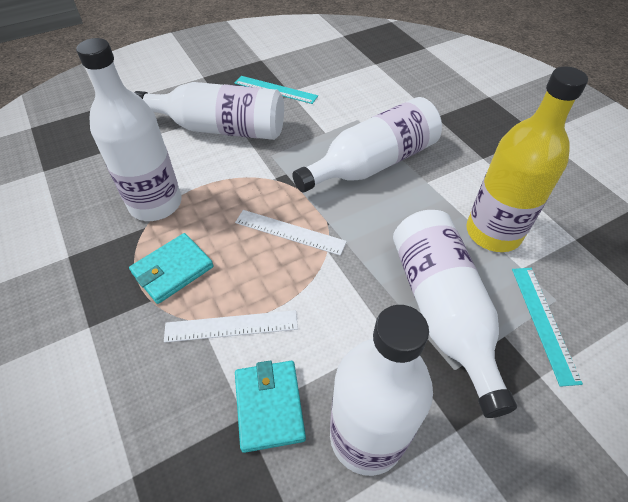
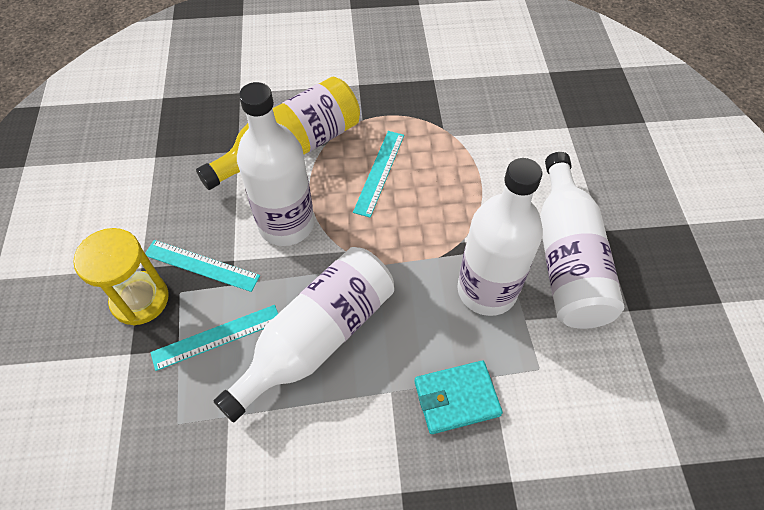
turquoise ruler: [235,76,318,104] [512,268,583,387] = 2 -> [145,240,260,292] [150,305,278,371] [353,131,404,218] = 3
turquoise wallet: [129,233,214,304] [235,360,306,453] = 2 -> [414,360,503,434] = 1
white bottle: [76,38,182,221] [134,82,284,140] [292,97,442,193] [330,305,433,476] [393,210,517,418] = 5 -> [214,247,394,422] [237,82,314,246] [458,158,543,316] [540,152,624,329] = 4
white ruler: [164,310,298,343] [235,210,347,256] = 2 -> none = 0
yellow hourglass: none = 0 -> [73,228,169,325] = 1

